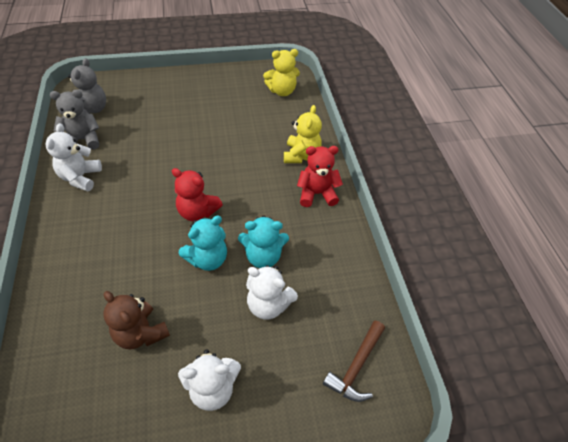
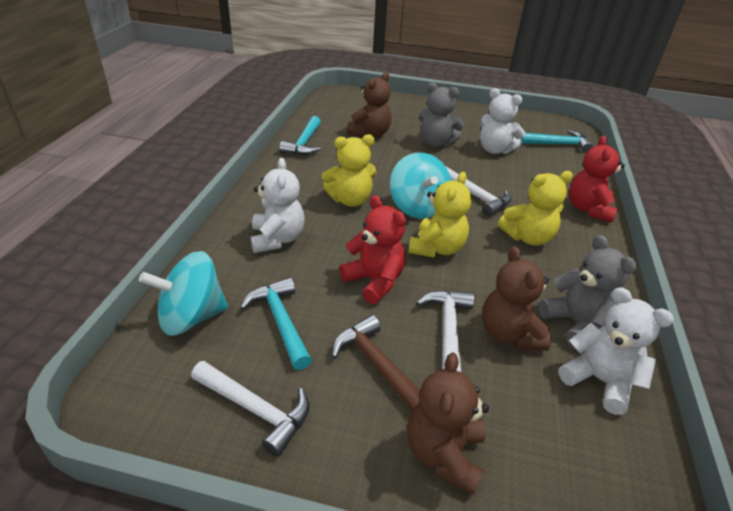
brown teddy bear: [103,291,170,349] = 1 -> [347,72,392,137] [407,352,489,495] [482,246,551,351] = 3
turquoise hammer: none = 0 -> [240,277,312,370] [279,116,321,155] [521,130,593,153] = 3
turquoise spinning top: none = 0 -> [139,251,228,336] [390,153,451,219] = 2
turquoise teddy bear: [179,216,227,271] [238,216,289,268] = 2 -> none = 0
white hammer: none = 0 -> [191,361,309,457] [416,290,474,373] [445,166,511,217] = 3
yellow teddy bear: [263,49,300,96] [284,105,322,163] = 2 -> [321,134,376,207] [408,172,472,258] [498,171,573,246] = 3

